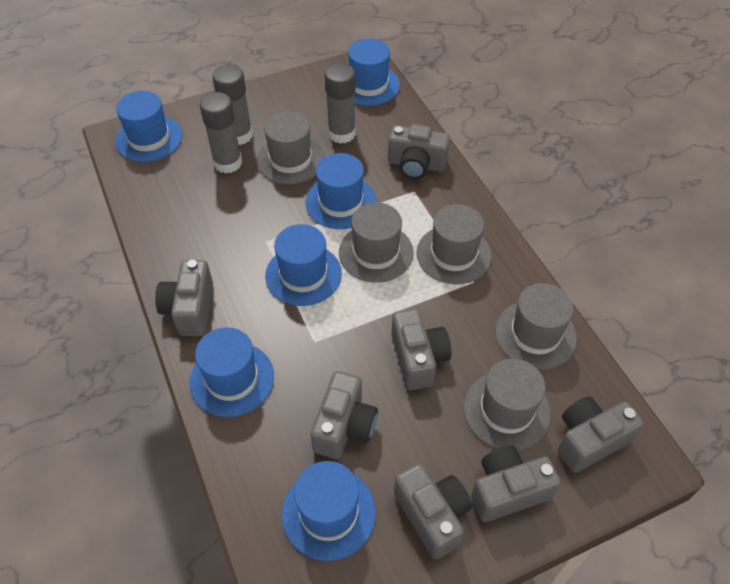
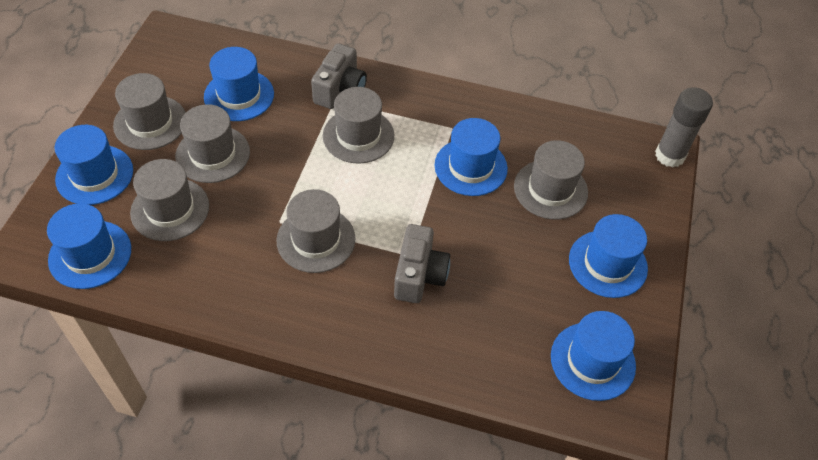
grey camera: [155,260,213,336] [311,371,378,459] [388,124,450,179] [392,308,451,390] [394,464,472,559] [471,446,561,522] [558,396,644,473] = 7 -> [311,43,367,109] [394,224,450,303] = 2
grey glue stick: [200,92,242,174] [212,65,253,145] [324,63,356,144] = 3 -> [655,87,713,167] = 1
grey hat: [257,111,325,184] [339,203,414,283] [417,204,492,284] [464,359,551,450] [495,283,577,370] = 5 -> [113,73,186,150] [130,159,209,241] [175,104,250,183] [276,189,355,273] [323,87,394,164] [514,140,588,220] = 6

